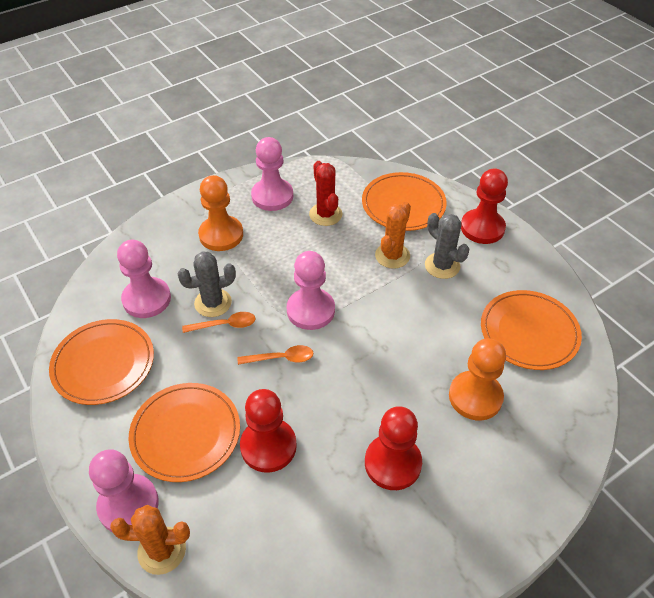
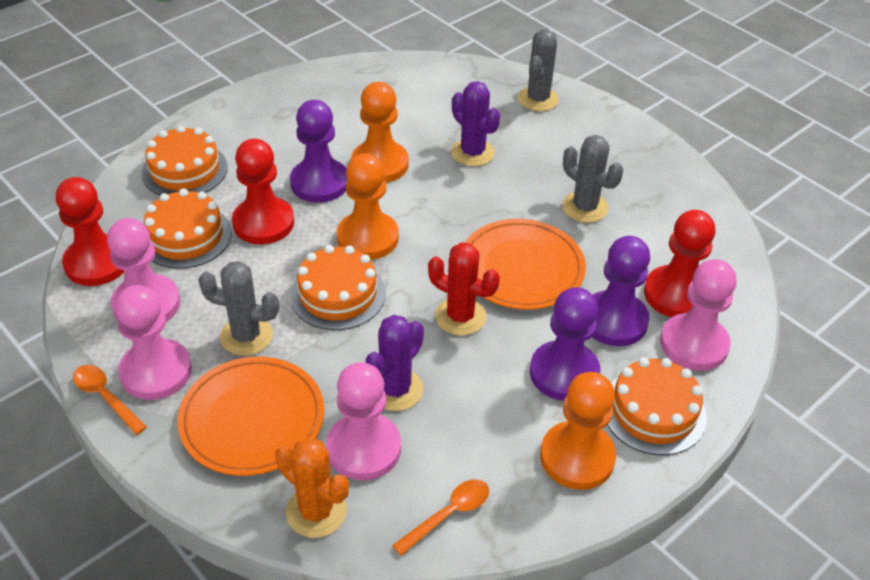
grey cactus: [178,251,236,317] [425,213,469,279] = 2 -> [198,261,279,356] [518,30,559,111] [562,135,623,223] = 3
orange cactus: [110,505,190,575] [375,201,411,269] = 2 -> [275,437,349,538] = 1
orange cake: none = 0 -> [141,125,228,195] [144,188,232,269] [290,245,385,330] [607,357,707,455] = 4
orange pawn: [198,175,243,251] [449,339,506,420] = 2 -> [337,153,399,260] [351,82,409,183] [540,372,616,490] = 3
orange plate: [49,319,154,405] [129,383,240,482] [362,172,447,231] [481,290,582,370] = 4 -> [177,357,324,476] [465,219,586,310] = 2
purple cactus: none = 0 -> [366,315,424,411] [451,81,500,166] = 2
purple pawn: none = 0 -> [290,100,348,203] [530,287,600,401] [592,236,650,346] = 3

